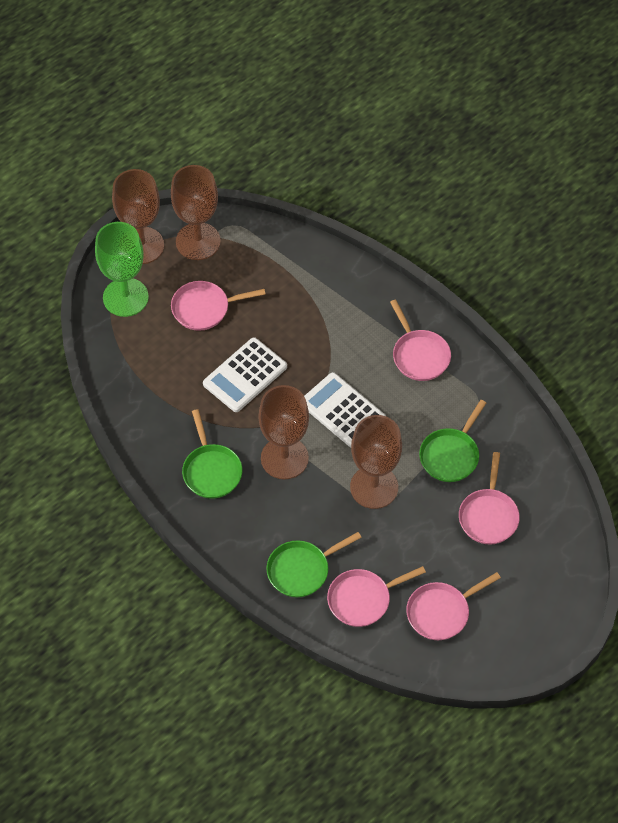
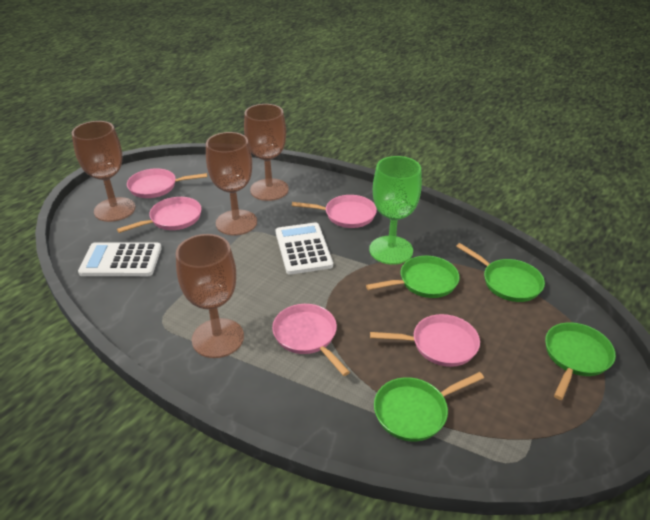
green pan: [182,409,242,499] [266,532,362,597] [419,400,486,482] = 3 -> [366,256,460,298] [374,372,484,442] [456,243,545,302] [545,322,616,400] = 4

